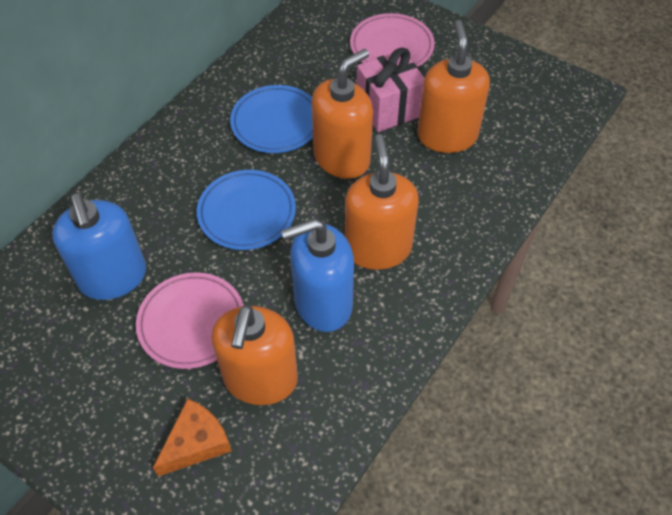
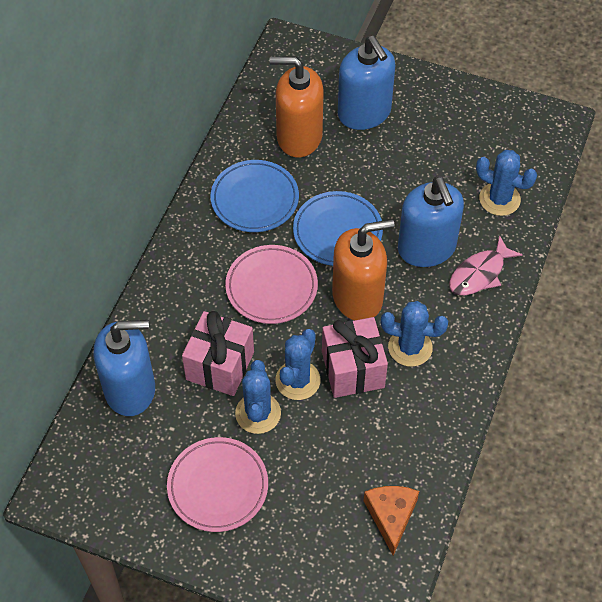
blue cactus: none = 0 -> [235,360,281,434] [275,329,320,400] [381,301,448,367] [476,150,537,216] = 4
blue soap dispenser: [52,193,146,300] [281,219,354,332] = 2 -> [94,320,155,416] [338,36,395,130] [398,177,464,267] = 3
orange soap dispenser: [211,305,298,405] [311,49,373,179] [345,134,419,270] [417,20,490,153] = 4 -> [269,57,324,157] [332,219,395,321] = 2
pink fish: none = 0 -> [449,235,523,295] = 1
pink gift: [357,48,424,132] = 1 -> [182,311,254,396] [322,317,388,398] = 2

